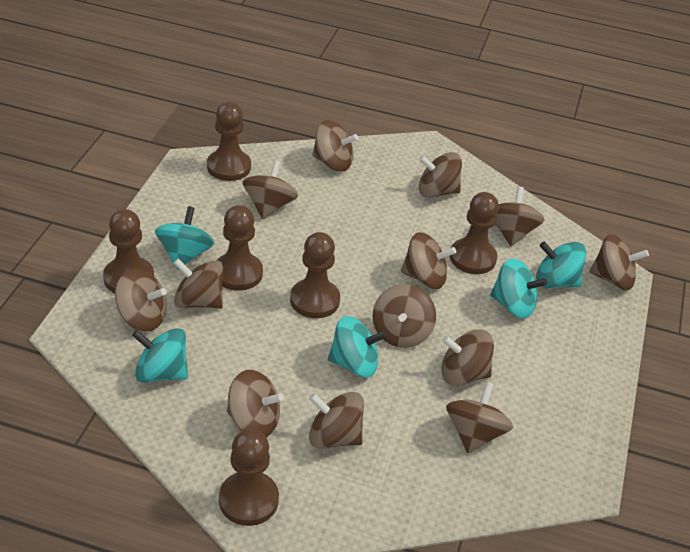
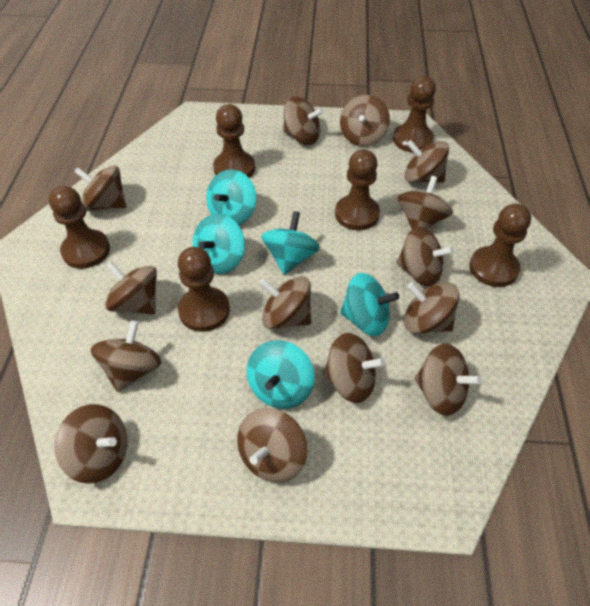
brown spinning top: [115,269,167,331] [174,258,223,309] [227,370,284,437] [243,160,298,219] [309,392,364,448] [312,120,358,172] [373,284,436,348] [401,232,456,289] [419,152,462,198] [441,329,494,386] [446,382,513,454] [496,187,545,246] [590,234,649,290] = 13 -> [55,404,127,484] [74,166,126,211] [91,320,161,392] [105,261,157,315] [237,408,307,482] [259,276,311,329] [283,97,323,145] [323,333,385,403] [340,95,390,147] [396,226,454,287] [398,176,453,229] [404,282,459,334] [405,140,449,183] [414,344,482,416] = 14

